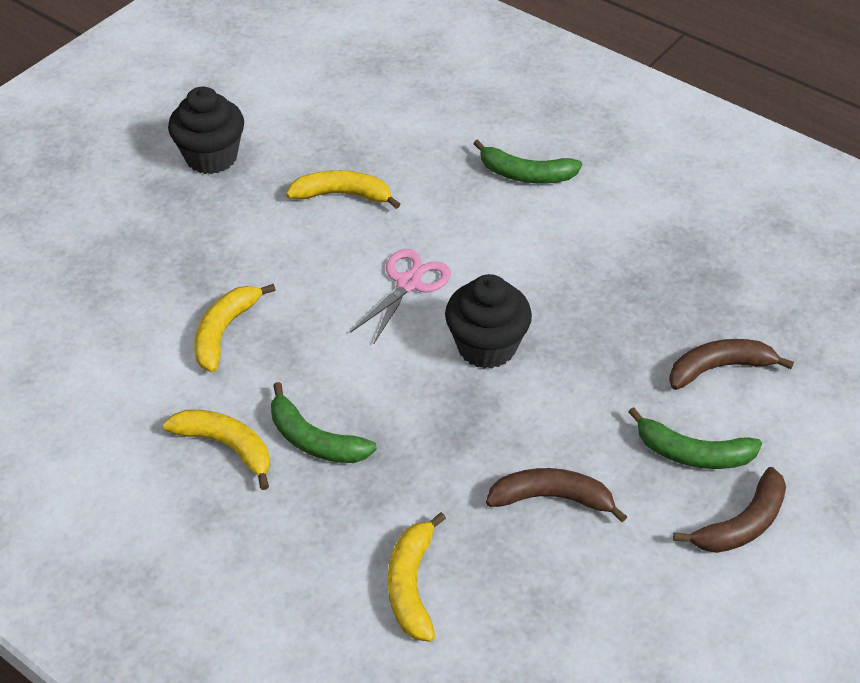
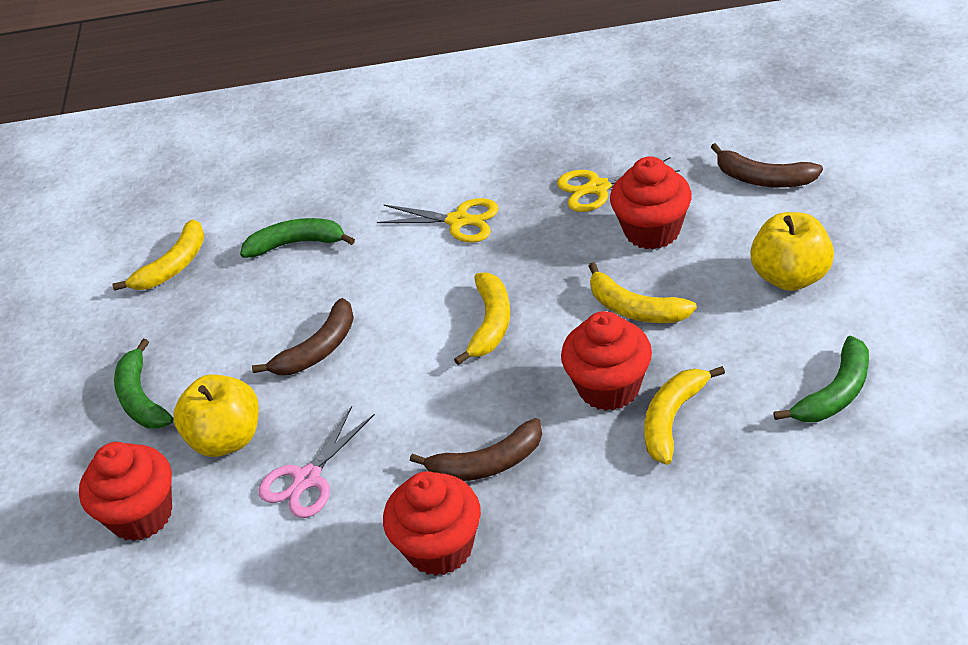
black cupcake: [168,86,244,174] [445,274,532,369] = 2 -> none = 0
red cupcake: none = 0 -> [79,442,172,541] [383,471,481,576] [561,311,652,411] [610,156,692,250] = 4
yellow apple: none = 0 -> [173,374,259,457] [750,212,834,291] = 2
yellow scissors: none = 0 -> [377,198,499,243] [557,157,680,212] = 2

